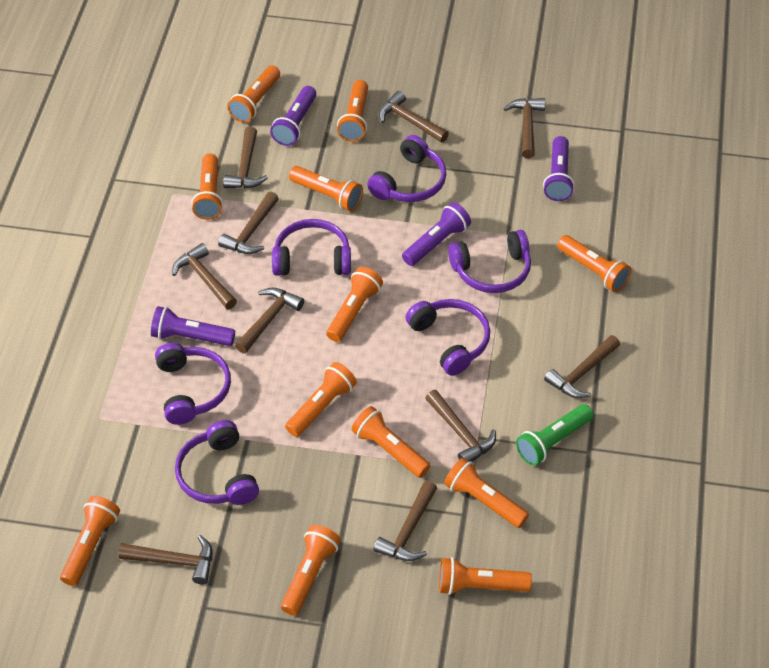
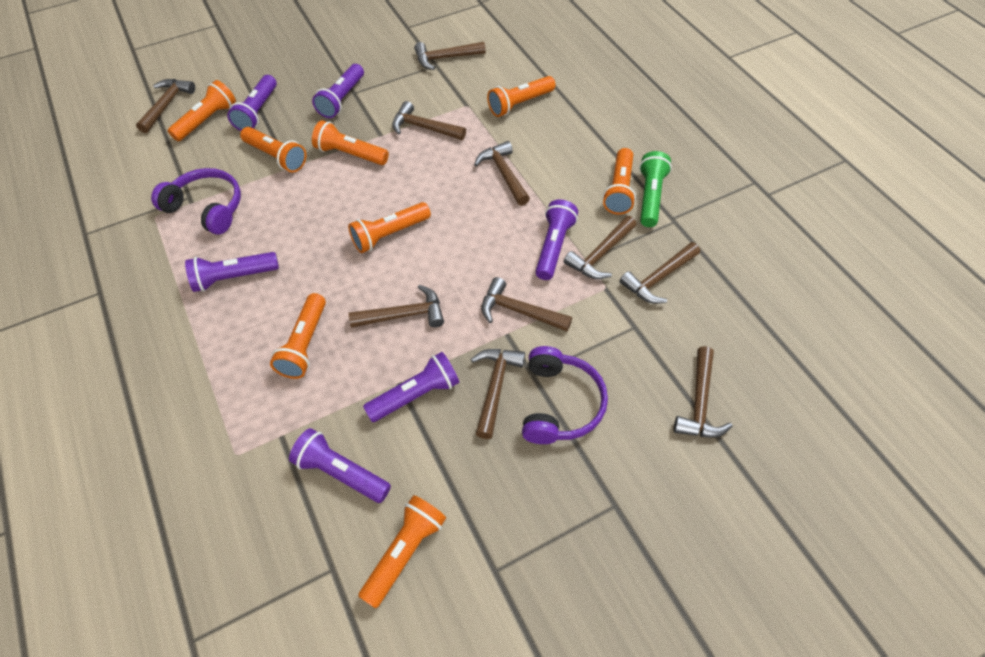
orange flashlight: [60,496,120,586] [191,154,223,220] [227,66,280,123] [281,525,341,616] [285,362,357,437] [289,166,363,211] [326,267,383,342] [337,80,368,142] [352,406,430,478] [439,557,532,595] [444,457,529,528] [557,235,631,292] = 12 -> [168,80,236,141] [240,127,306,173] [270,293,326,379] [312,120,389,165] [348,202,431,253] [358,495,446,608] [487,76,556,117] [603,148,636,215] = 8
purple flashlight: [151,306,235,346] [270,86,316,146] [402,202,471,266] [543,136,575,201] = 4 -> [185,252,279,292] [227,75,277,131] [289,428,391,503] [312,64,364,118] [363,352,459,422] [535,199,578,280] = 6
purple headphones: [155,343,231,425] [175,420,259,505] [272,219,351,276] [367,135,447,202] [406,299,490,375] [448,230,531,293] = 6 -> [151,168,241,235] [522,346,608,444] = 2

